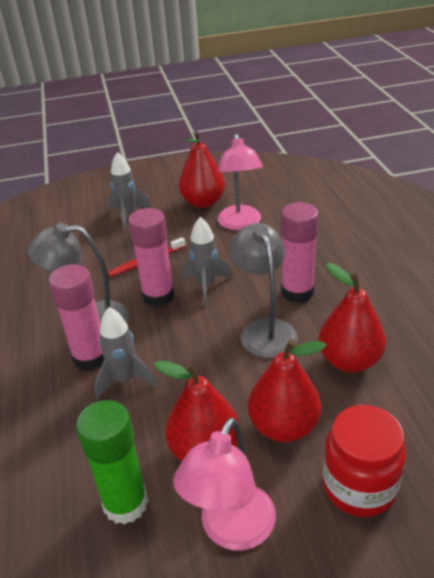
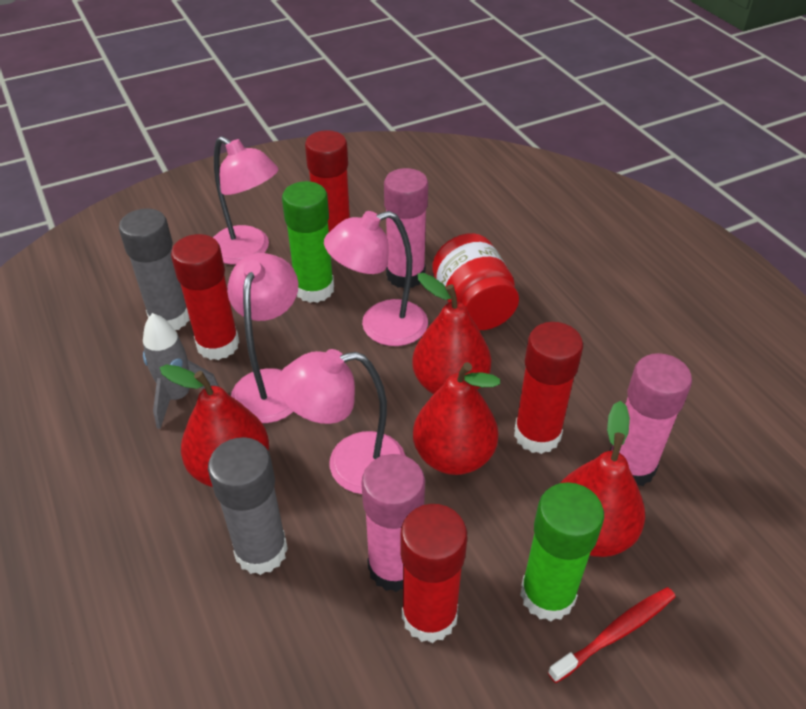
green glue stick: [76,400,148,525] = 1 -> [282,181,334,303] [520,482,604,621] = 2
grey glue stick: none = 0 -> [119,208,190,330] [208,437,288,575] = 2
grey lamp: [27,223,129,324] [230,223,297,358] = 2 -> none = 0
grey rocket: [94,307,158,400] [108,152,151,230] [182,217,232,306] = 3 -> [143,313,219,429] = 1
pink lamp: [173,417,276,550] [217,133,263,230] = 2 -> [213,136,278,265] [227,253,298,423] [278,349,406,494] [324,211,428,346] = 4
red glue stick: none = 0 -> [171,234,240,360] [305,130,350,232] [400,504,467,643] [514,322,583,454] = 4

